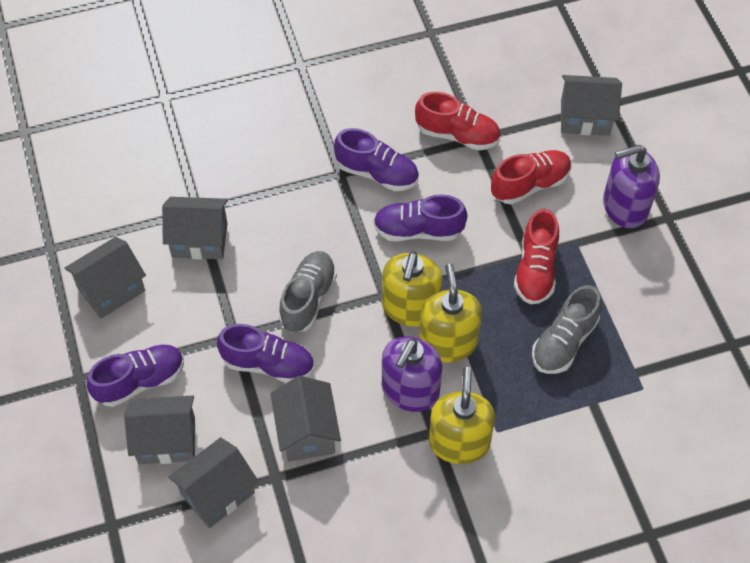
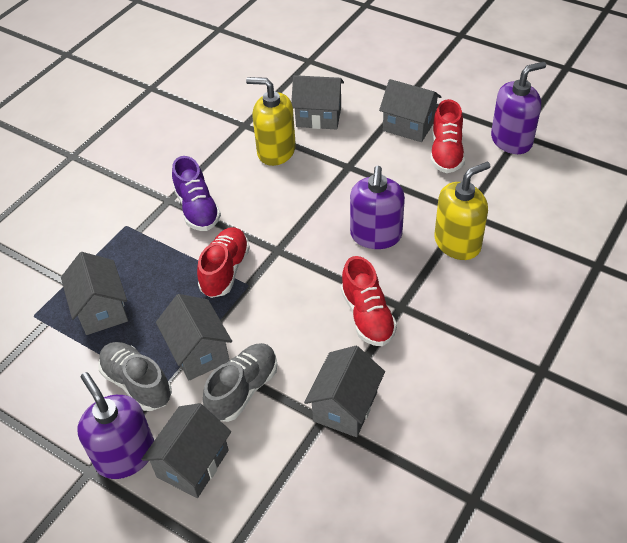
purple shoe: [86,344,184,407] [217,324,314,383] [334,128,419,191] [373,194,468,242] = 4 -> [172,156,221,231] = 1
purple soap dispenser: [382,337,442,412] [603,145,660,228] = 2 -> [77,372,154,479] [350,166,405,249] [491,62,546,154] = 3
yellow soap dispenser: [382,251,442,326] [419,264,482,363] [429,367,495,464] = 3 -> [246,77,296,166] [435,162,490,260] = 2

